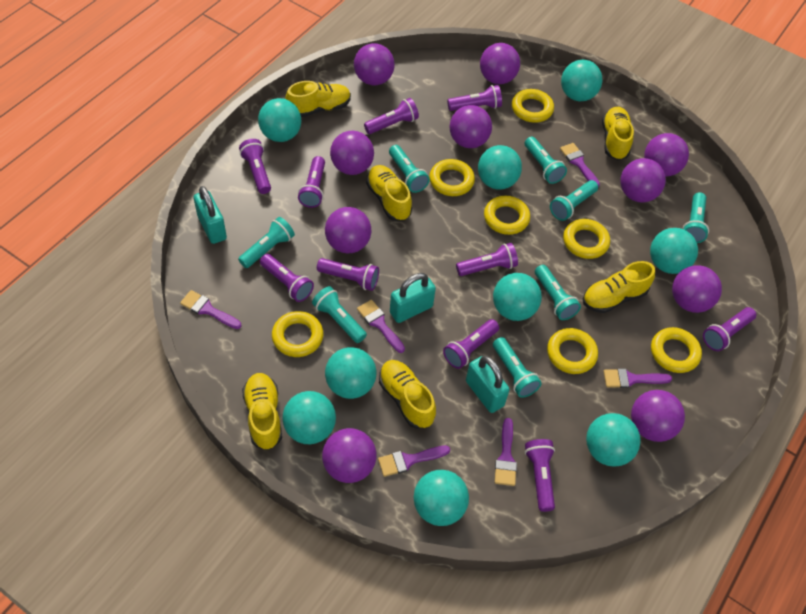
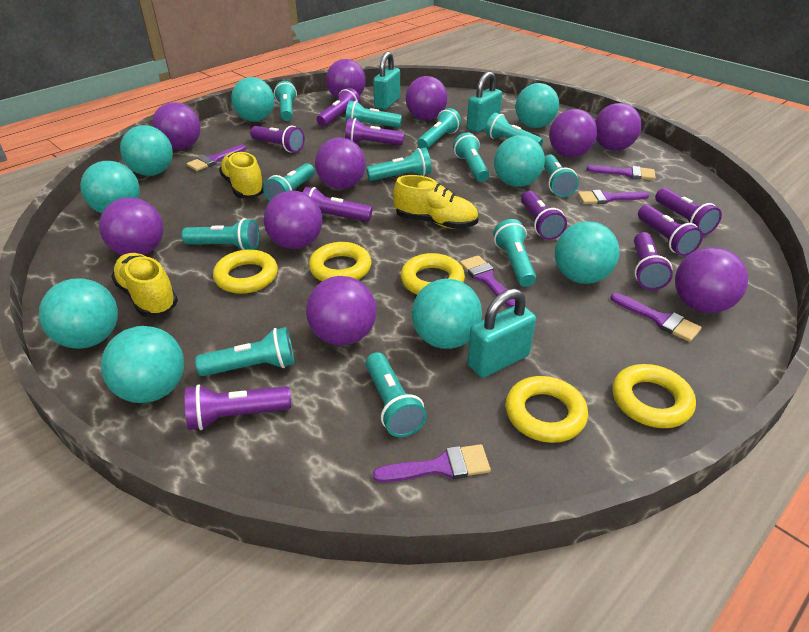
purple flashlight: [239,139,271,194] [260,254,314,302] [298,156,325,208] [317,258,379,291] [364,98,419,134] [443,319,499,369] [447,85,502,111] [456,243,518,276] [525,439,555,512] [703,307,756,351] = 10 -> [185,384,291,430] [250,126,305,153] [303,187,372,222] [317,88,361,127] [345,118,404,146] [521,191,567,240] [634,232,673,290] [638,205,703,256] [655,188,722,235] = 9
turquoise flashlight: [238,217,295,268] [312,286,367,343] [389,145,430,193] [493,337,542,398] [525,136,567,184] [535,265,581,320] [550,180,598,221] [682,192,709,243] = 8 -> [181,218,260,250] [195,327,295,376] [263,163,315,201] [274,81,297,121] [346,101,402,128] [365,352,427,437] [366,148,432,181] [417,108,461,149] [453,132,489,182] [485,113,543,146] [493,219,536,287] [544,154,579,197] = 12
yellow ring: [272,311,323,357] [429,159,475,196] [484,196,530,235] [512,89,554,123] [547,328,598,374] [563,219,610,259] [651,327,702,373] = 7 -> [213,250,278,294] [309,242,371,281] [401,253,465,294] [506,376,588,443] [613,364,696,428] = 5
yellow shoe: [242,373,282,450] [285,81,351,117] [366,165,412,221] [379,360,436,429] [583,261,655,313] [602,107,634,161] = 6 -> [111,253,178,317] [219,151,264,198] [393,175,478,229] = 3

